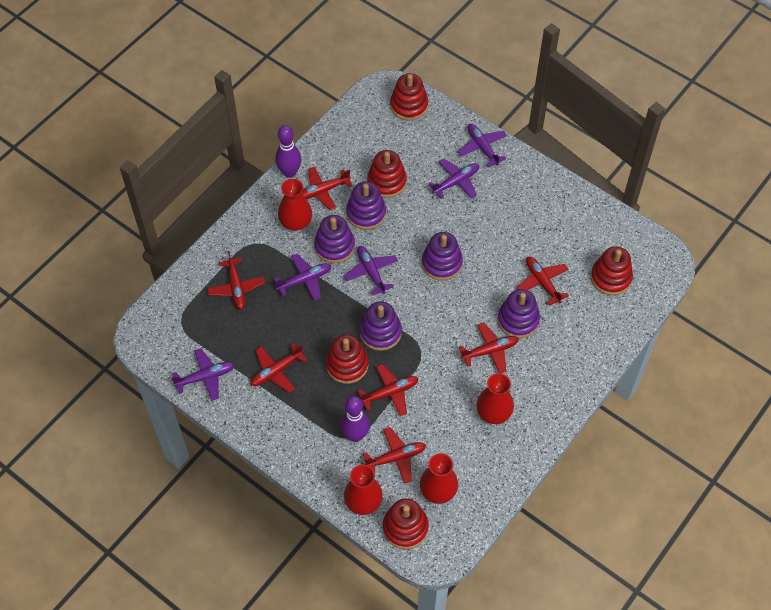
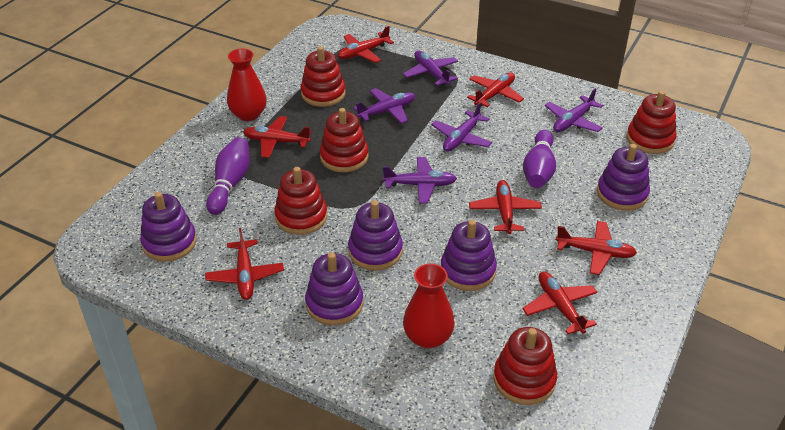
red vase: [278,179,312,231] [344,465,383,515] [420,453,458,504] [477,373,514,424] = 4 -> [227,49,267,121] [403,263,455,349] = 2

